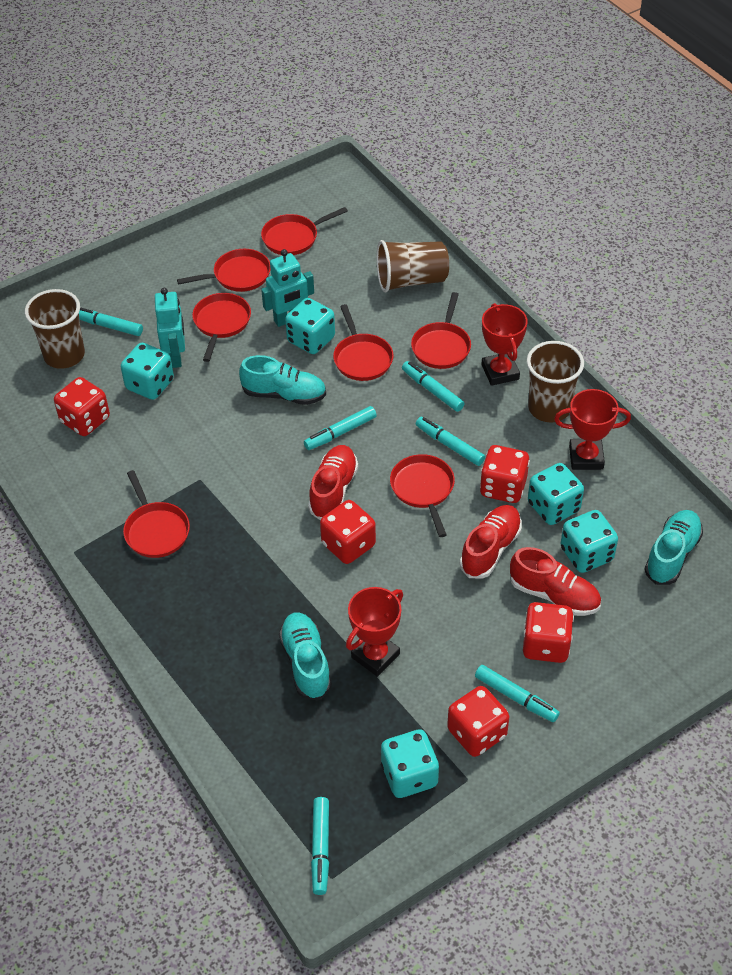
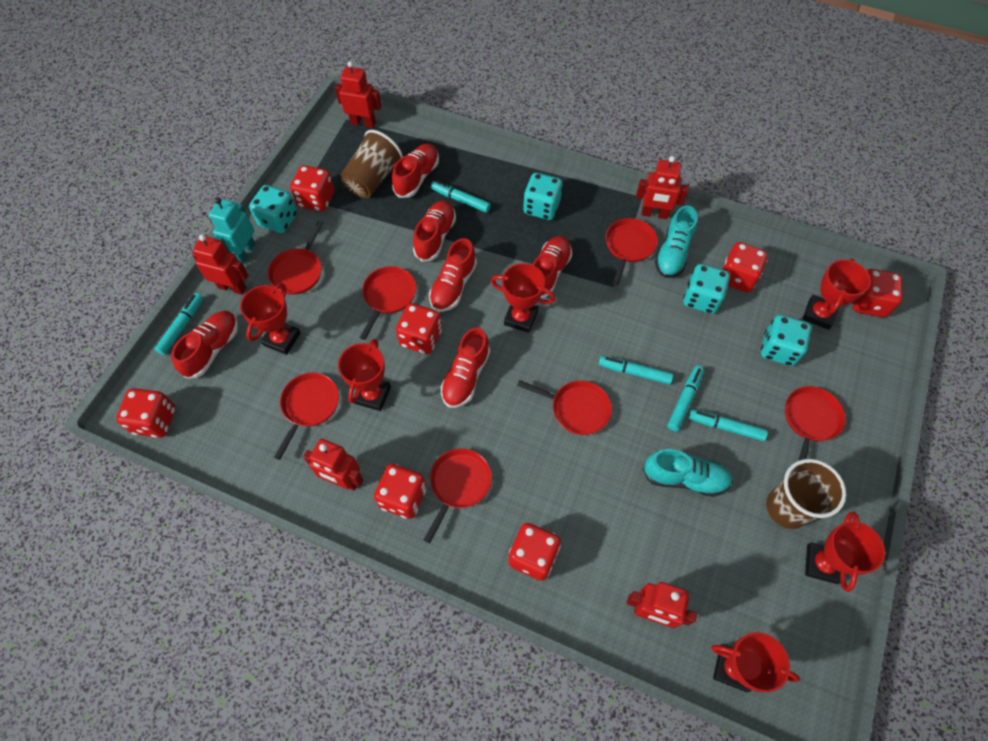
brown cup: [25,289,85,369] [377,240,449,292] [527,341,584,423] = 3 -> [340,130,403,198] [766,459,846,529] = 2
red dice: [54,377,110,436] [320,500,376,564] [447,686,509,757] [480,445,530,503] [523,602,574,663] = 5 -> [116,388,176,438] [290,165,334,212] [374,464,426,519] [396,303,442,354] [508,523,561,581] [722,242,768,293] [853,269,903,317] = 7
red robot: none = 0 -> [192,234,248,295] [303,439,363,490] [335,61,382,128] [627,582,697,628] [636,156,689,219] = 5
red shoe: [308,445,358,521] [460,505,522,579] [510,547,601,616] = 3 -> [171,311,238,378] [392,144,439,198] [413,201,456,262] [429,238,477,312] [441,327,490,408] [532,236,572,298] = 6
red trophy: [346,587,403,677] [482,303,528,386] [554,389,631,470] = 3 -> [240,283,301,355] [338,339,391,411] [491,263,555,333] [711,632,800,692] [802,258,871,330] [805,511,885,592] = 6
turquoise dice: [121,343,174,400] [285,298,335,354] [381,729,439,798] [528,463,584,525] [560,510,618,573] = 5 -> [249,185,297,233] [523,173,563,220] [683,264,730,314] [761,315,811,366] = 4
turquoise marker: [79,307,143,336] [304,406,377,450] [311,797,329,895] [402,361,465,412] [416,417,485,466] [475,665,560,722] = 6 -> [155,293,204,355] [431,181,491,213] [599,356,673,384] [668,366,704,431] [689,409,768,441] = 5
turquoise robot: [155,288,185,368] [261,249,314,327] = 2 -> [209,197,255,264] = 1
turquoise shoe: [239,355,326,405] [279,612,332,701] [644,510,703,585] = 3 -> [643,449,733,497] [655,205,698,278] = 2

